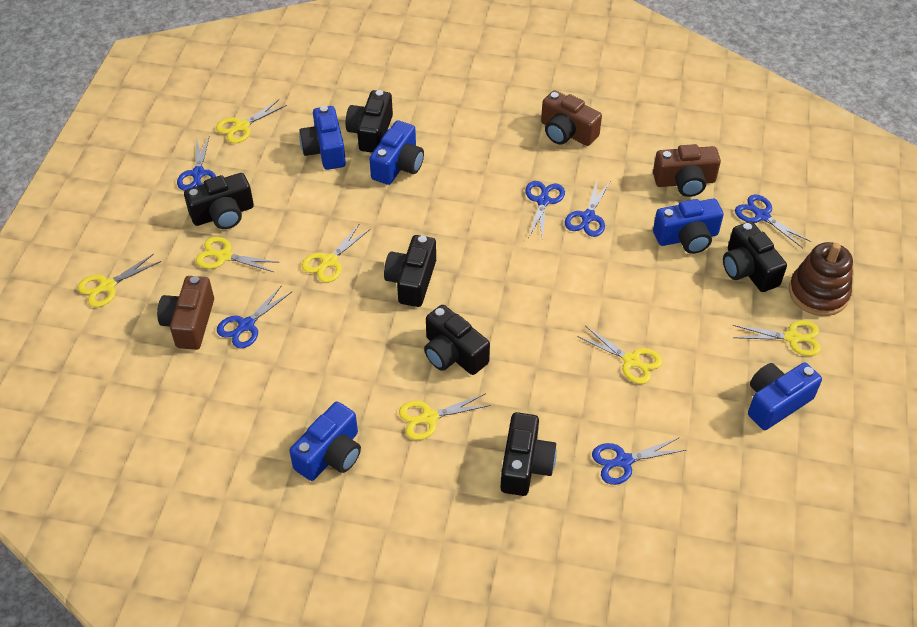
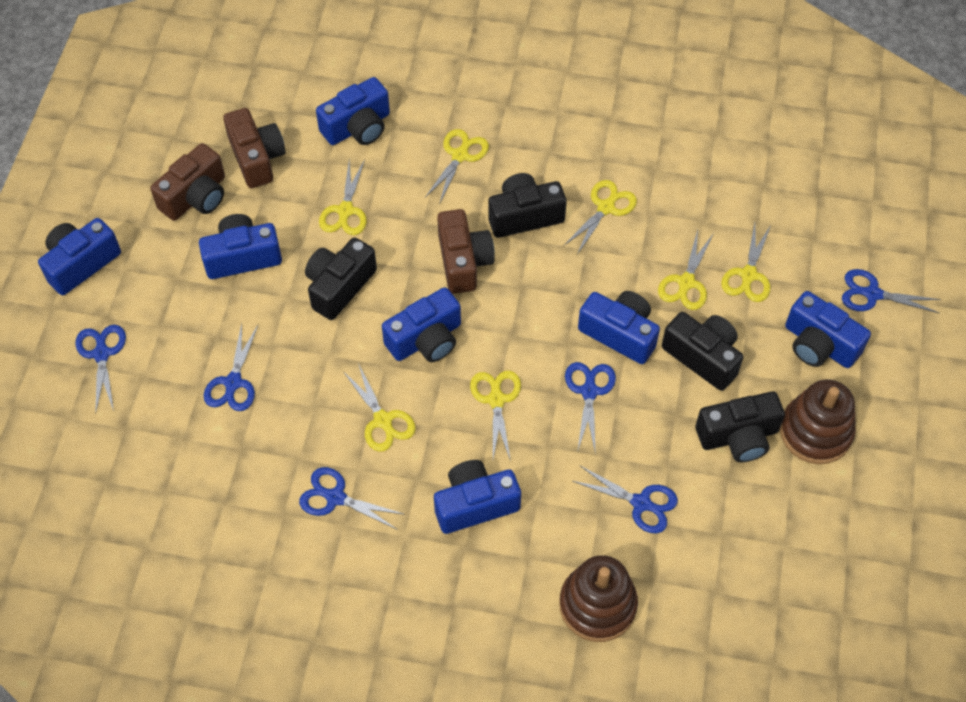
black camera: [184,173,254,229] [345,90,393,153] [384,235,436,307] [424,305,490,375] [501,412,557,496] [723,221,787,292] = 6 -> [305,237,377,320] [488,173,567,238] [662,312,743,391] [695,391,785,462] = 4
blue camera: [289,402,361,481] [299,106,346,170] [369,120,424,185] [653,199,724,254] [748,362,822,430] = 5 -> [38,218,121,295] [199,214,282,279] [316,77,390,145] [382,287,461,362] [434,460,521,534] [578,291,660,364] [785,291,871,368] = 7
brown stacking toy: [789,242,853,316] = 1 -> [559,555,638,642] [780,379,856,464] = 2

